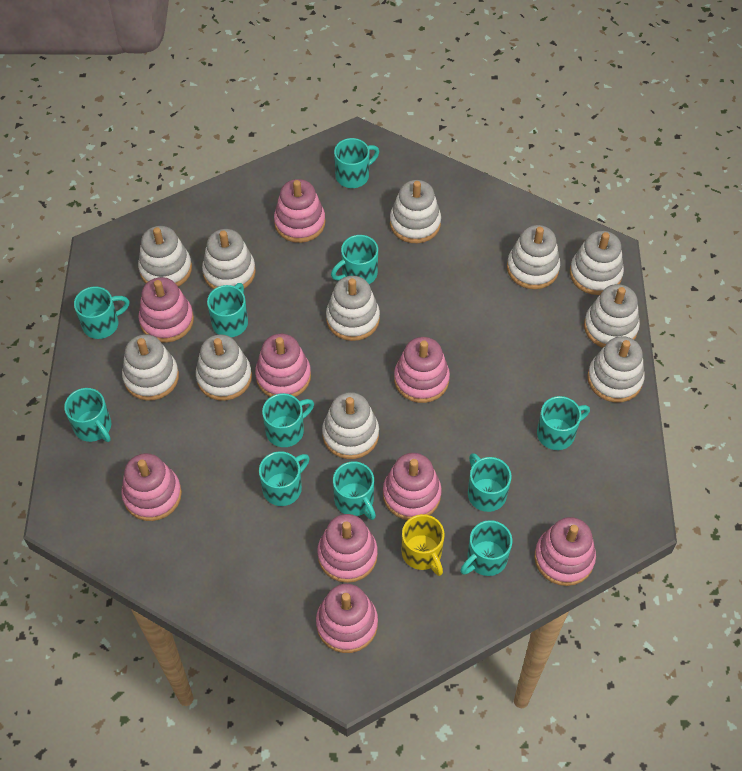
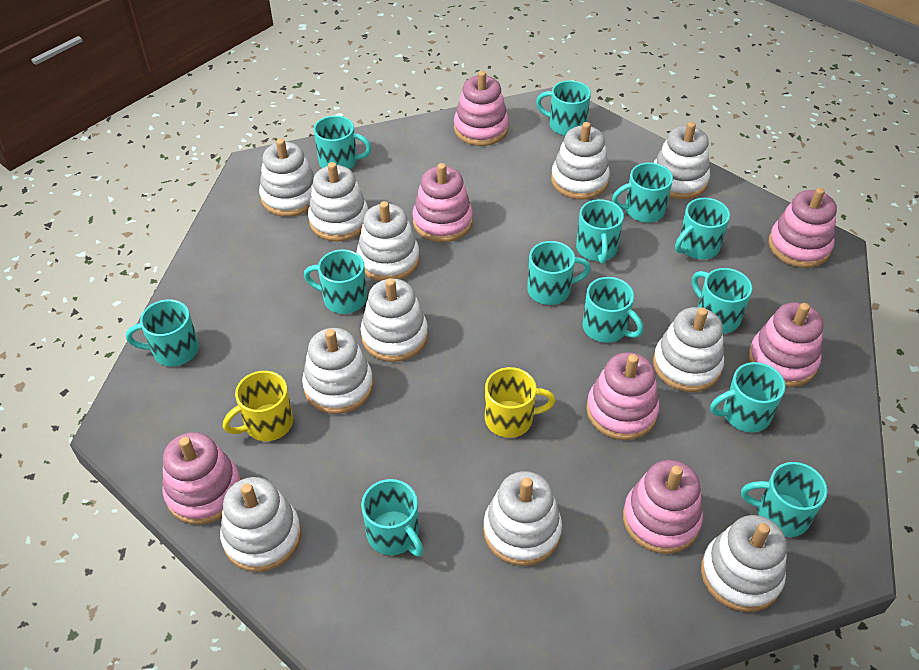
pink stacking toy: [121,453,182,521] [139,277,194,343] [255,333,311,397] [274,179,325,243] [316,584,378,653] [317,514,378,583] [383,453,442,520] [394,337,450,403] [534,517,596,586] = 9 -> [162,432,241,525] [412,163,473,242] [454,71,509,146] [586,352,660,440] [623,460,703,554] [749,302,823,387] [768,188,837,268] = 7
turquoise mug: [64,388,111,442] [74,286,130,339] [207,283,248,337] [259,451,310,506] [262,393,314,447] [331,235,378,284] [333,461,376,520] [334,138,379,188] [460,520,512,576] [468,453,511,512] [537,396,590,450] = 11 -> [126,299,199,366] [304,249,367,314] [313,115,372,169] [361,479,424,556] [527,241,591,305] [536,80,591,136] [576,199,624,264] [583,277,643,343] [612,163,673,222] [675,198,730,259] [692,268,752,333] [710,362,786,433] [741,462,828,537] = 13
yellow mug: [402,514,444,576] = 1 -> [223,371,293,441] [485,367,555,438] = 2

